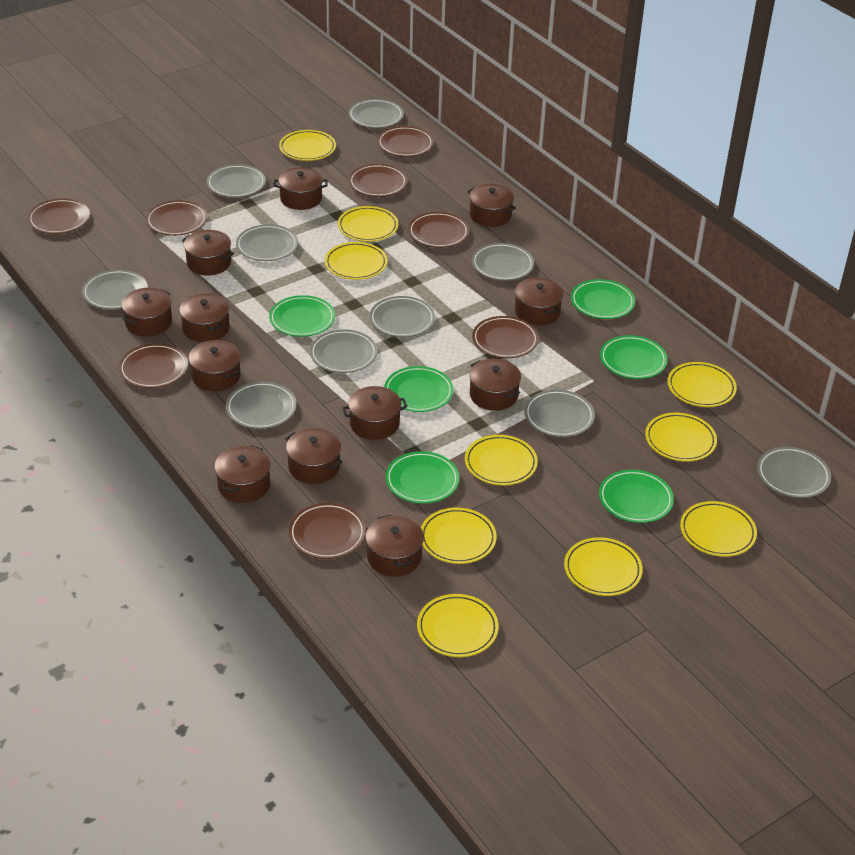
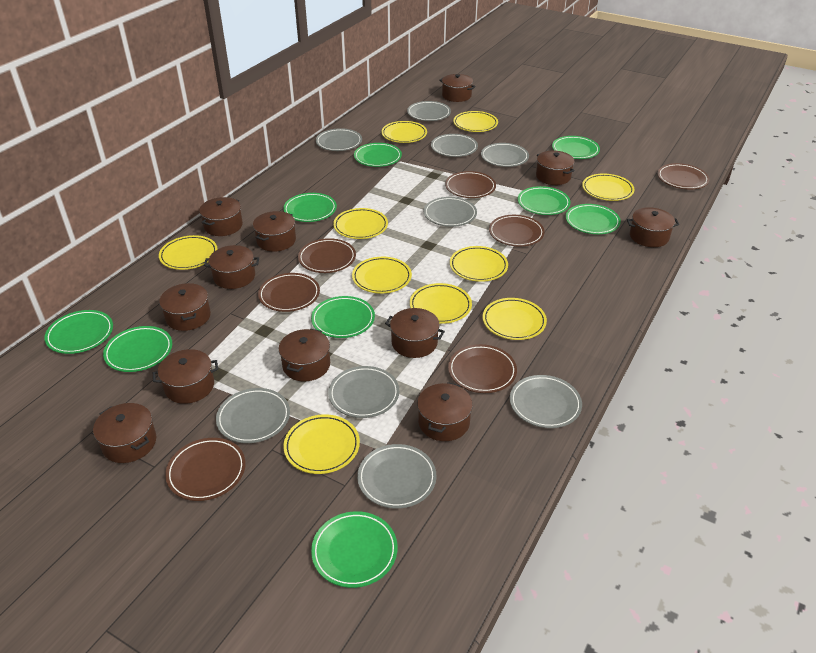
brown plate: [28,199,90,234] [119,343,188,388] [146,200,207,236] [289,503,366,559] [349,164,407,197] [377,126,434,157] [408,212,469,248] [472,316,539,358] = 8 -> [165,438,246,501] [258,273,320,312] [298,238,356,273] [445,171,496,198] [448,344,517,393] [489,215,545,246] [657,163,709,189] = 7
green plate: [269,295,335,337] [384,366,454,412] [385,451,459,504] [571,279,635,319] [599,470,674,523] [600,335,668,379] = 6 -> [45,310,113,354] [103,326,172,372] [283,193,337,222] [311,296,375,338] [311,511,398,588] [354,143,402,167] [518,186,571,215] [552,136,600,159] [566,204,621,234] = 9
grey plate: [82,270,148,309] [206,164,266,197] [226,382,297,429] [236,224,298,261] [310,329,377,373] [349,99,404,128] [370,296,435,337] [472,243,534,281] [524,390,595,437] [757,447,831,498] = 10 -> [216,388,290,443] [316,128,362,151] [328,366,399,418] [357,444,436,509] [407,101,451,121] [424,197,477,227] [431,134,478,157] [481,143,529,167] [510,375,582,428] = 9

